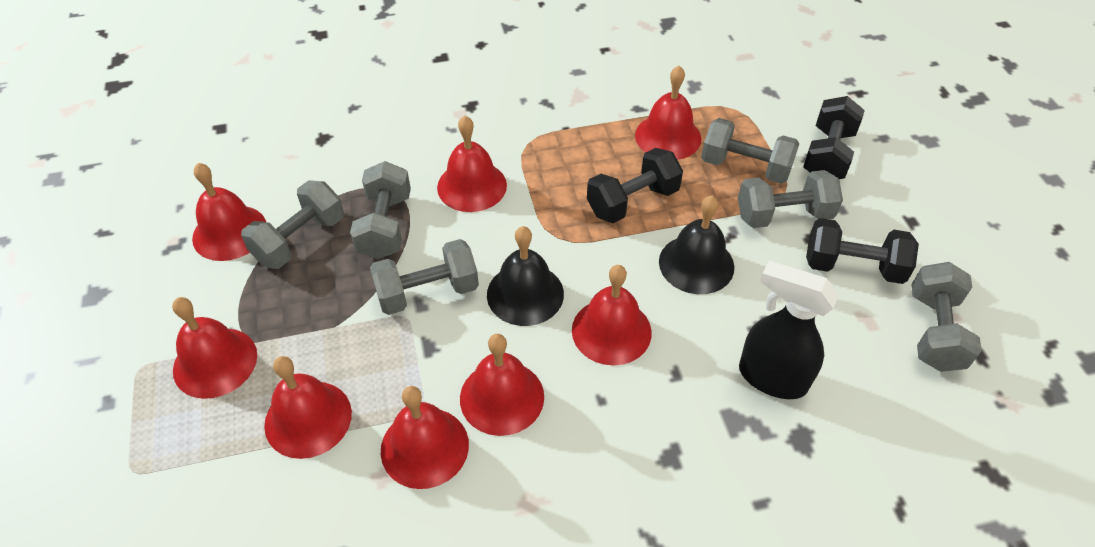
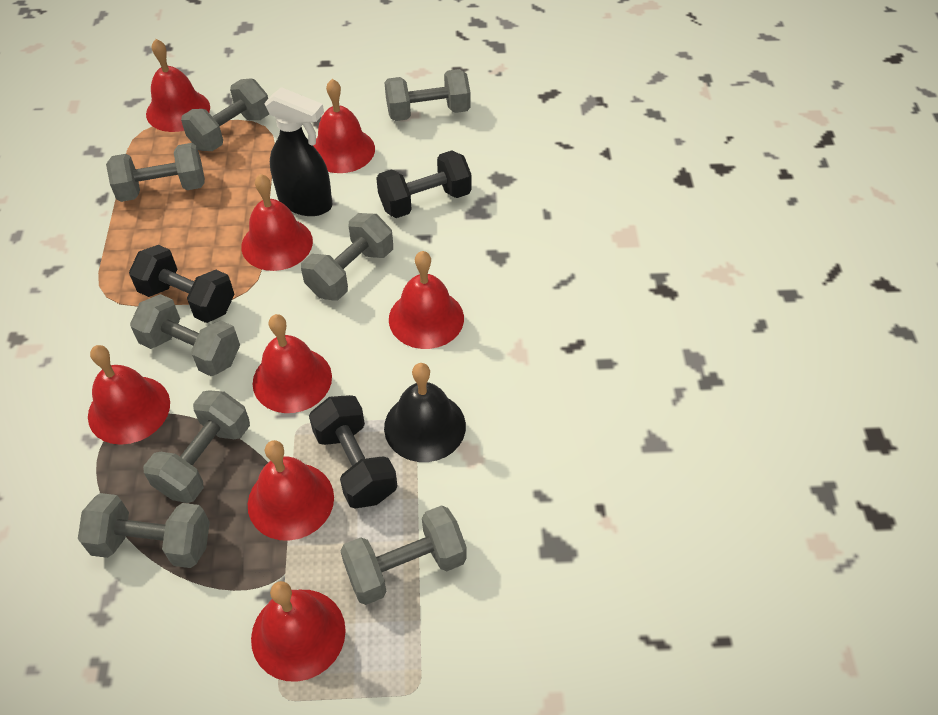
black bell: [487,226,564,326] [659,195,734,294] = 2 -> [384,363,466,462] = 1
grey dumbbell: [241,180,344,269] [350,161,411,259] [370,239,479,315] [701,118,799,184] [738,170,843,228] [911,262,982,372] = 6 -> [78,493,210,568] [106,143,205,202] [130,294,240,376] [143,390,250,503] [181,78,269,151] [301,213,393,300] [340,505,467,605] [384,69,470,121] = 8

